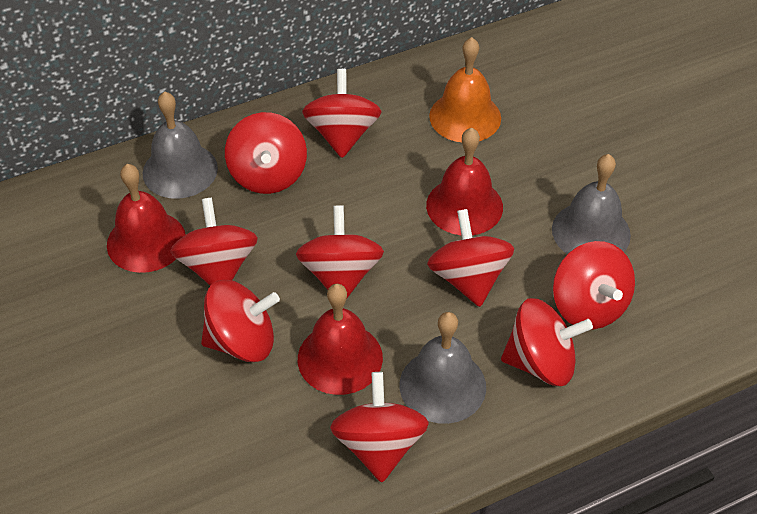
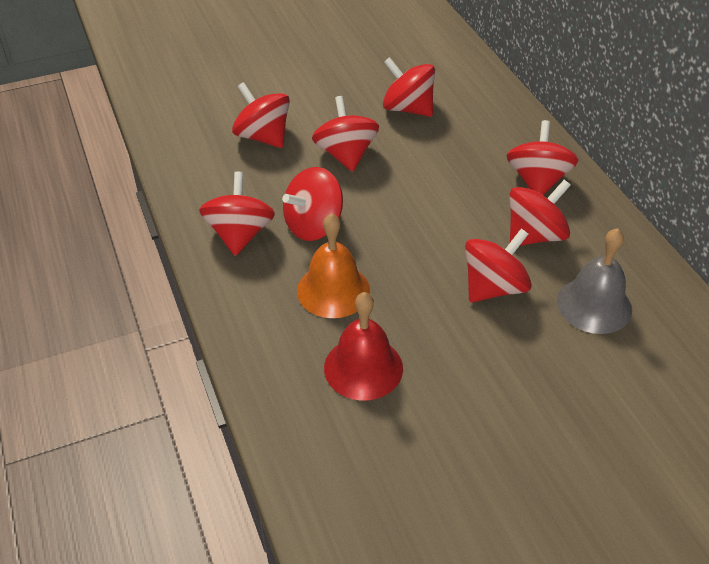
grey bell: [143,91,218,199] [400,312,486,424] [552,154,631,254] = 3 -> [557,228,632,334] = 1
red bell: [107,164,186,273] [298,284,383,395] [426,128,503,235] = 3 -> [324,292,403,401] = 1
red spinning top: [170,198,258,286] [201,280,280,362] [225,112,307,194] [296,205,384,298] [302,69,382,158] [330,372,429,483] [427,209,514,307] [501,298,593,386] [553,241,635,329] = 9 -> [199,171,275,256] [232,82,290,148] [282,167,343,241] [312,96,379,172] [383,57,435,117] [465,229,532,302] [507,120,578,195] [510,180,571,246] = 8

